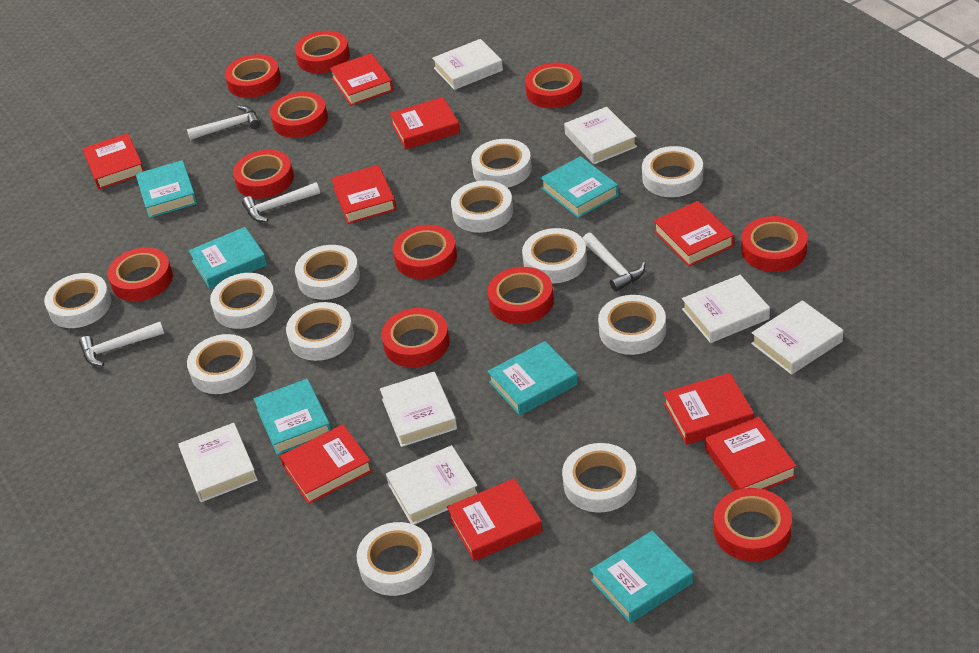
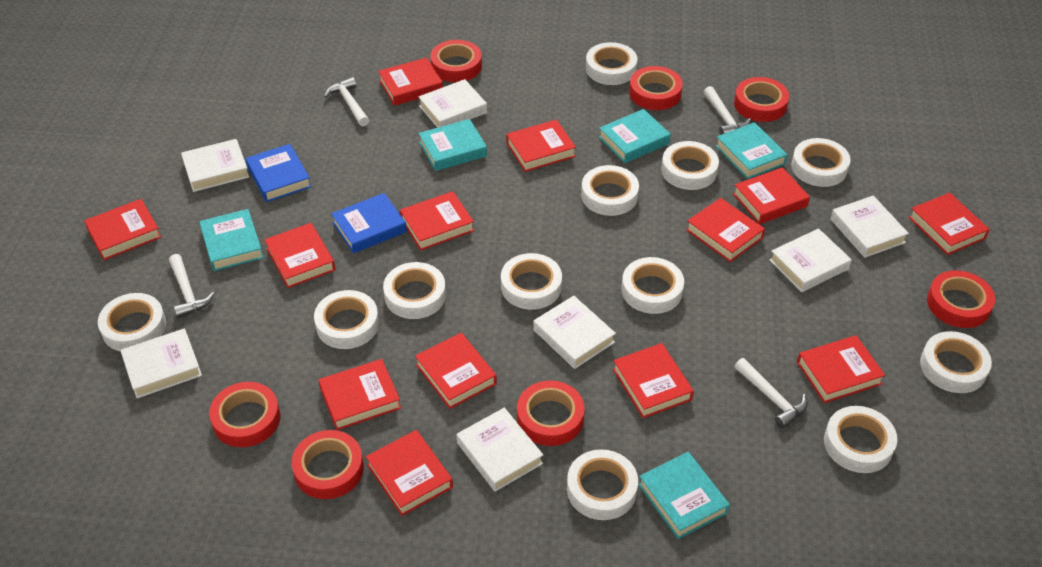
blue book: none = 0 -> [246,144,311,202] [331,193,407,254] = 2
red book: [83,133,144,189] [280,424,373,504] [330,53,393,106] [331,165,397,224] [390,97,460,149] [447,478,543,561] [654,201,734,266] [664,373,754,445] [705,416,797,491] = 9 -> [84,199,161,260] [264,223,335,288] [319,359,401,430] [366,430,453,516] [378,57,443,106] [400,191,474,251] [415,333,497,409] [507,119,576,172] [613,343,694,418] [686,198,765,262] [733,167,810,224] [797,335,885,403] [909,193,990,255] = 13
red tape: [107,247,173,302] [225,54,281,98] [233,150,294,199] [270,92,328,138] [295,31,350,73] [381,308,450,367] [393,225,457,279] [487,267,554,324] [525,63,582,108] [714,488,792,562] [741,216,807,272] = 11 -> [209,382,280,447] [292,430,364,499] [430,40,482,82] [517,380,585,446] [629,66,683,110] [734,77,789,122] [927,270,995,328] = 7
turquoise book: [136,160,197,218] [188,227,267,290] [254,379,331,455] [487,341,578,416] [540,156,619,218] [590,531,693,623] = 6 -> [199,209,263,271] [418,119,487,171] [599,109,671,163] [638,452,730,539] [716,122,787,179] = 5

